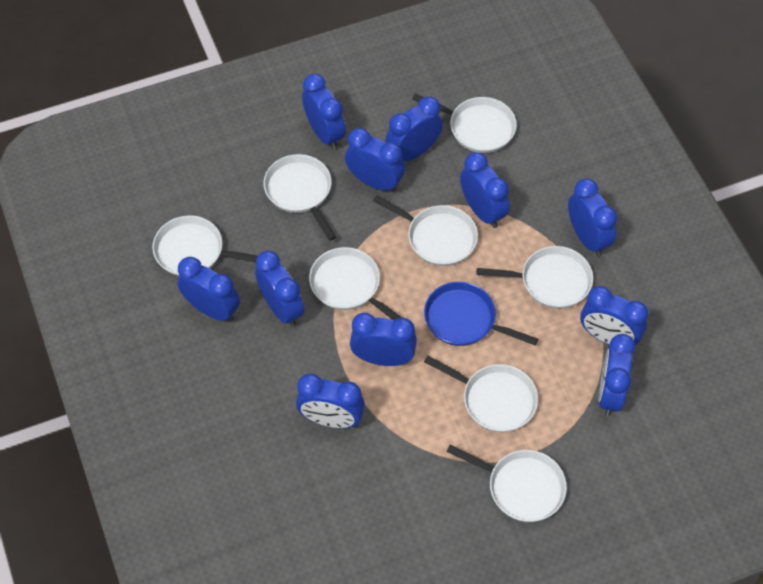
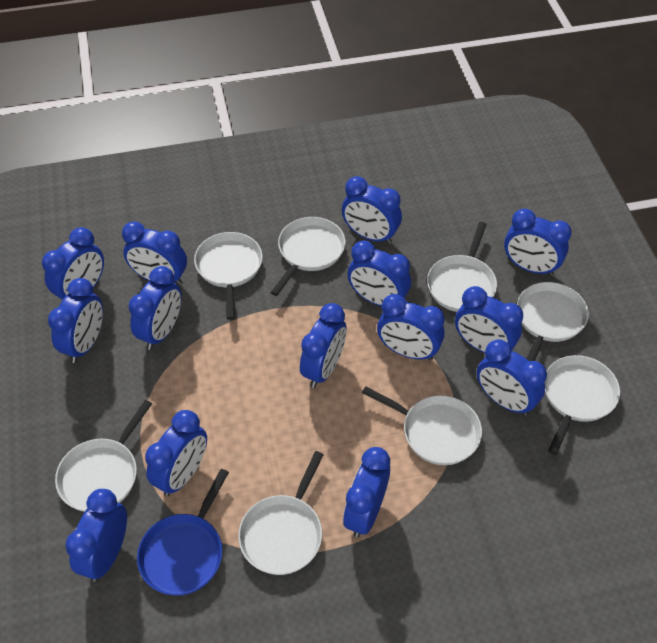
blue clock: [177,257,240,322] [255,251,304,327] [296,373,365,428] [302,74,346,150] [345,128,405,192] [350,313,417,366] [385,96,443,161] [460,152,510,228] [568,179,617,256] [580,286,648,345] [599,334,635,416] = 11 -> [42,227,104,300] [48,278,103,363] [65,489,127,582] [122,221,187,286] [128,266,181,350] [145,410,207,496] [300,303,347,388] [342,176,402,244] [343,447,390,538] [348,240,411,306] [377,294,445,360] [455,286,523,353] [477,339,547,416] [504,208,572,276] = 14

